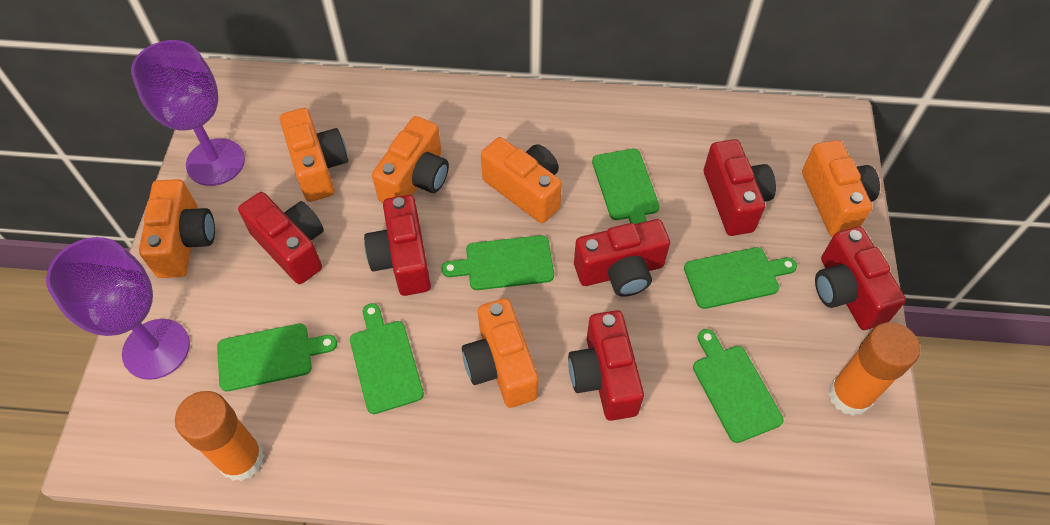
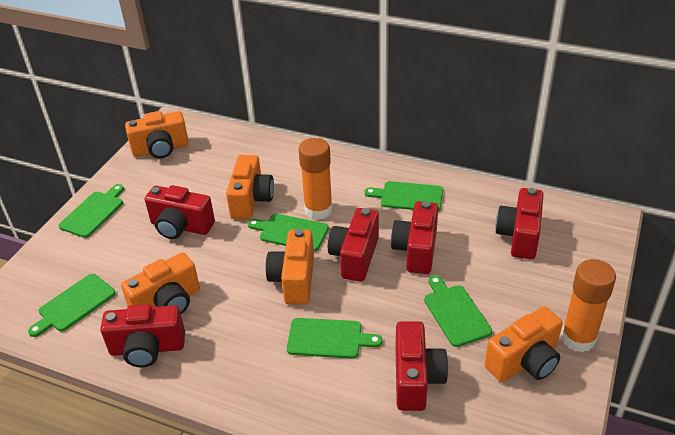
orange camera: [139,179,215,278] [280,108,348,202] [372,116,449,203] [462,298,538,408] [481,137,562,223] [802,140,880,237] = 6 -> [121,252,200,314] [125,111,189,158] [226,155,274,220] [265,229,314,305] [485,306,563,382] = 5
purple goblet: [46,237,190,380] [131,40,245,186] = 2 -> none = 0

